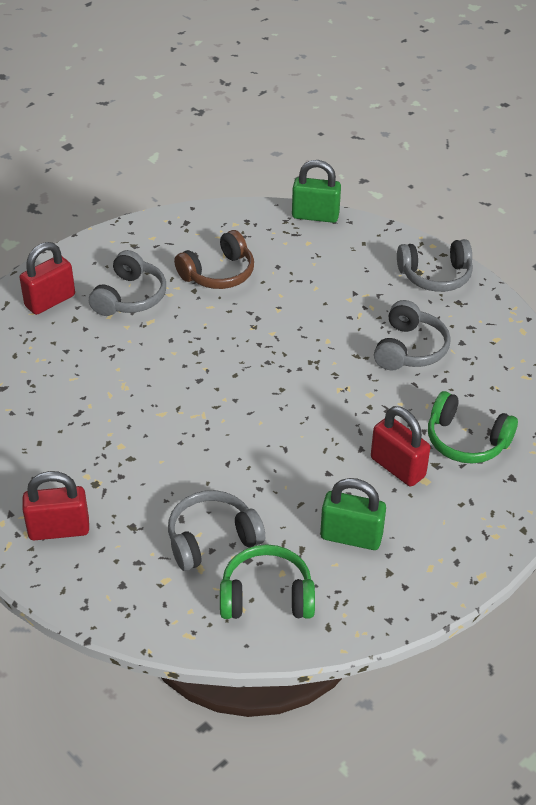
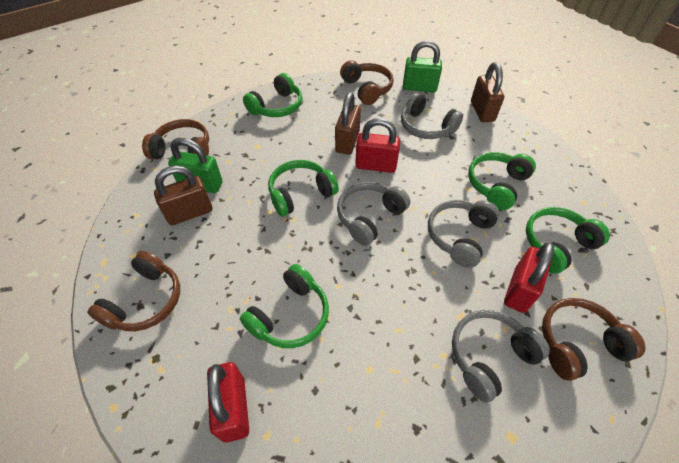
brown headphones: [174,230,254,289] = 1 -> [87,251,180,331] [142,119,209,159] [340,60,394,105] [542,298,645,381] = 4
brown padlock: none = 0 -> [154,166,212,225] [335,92,361,155] [471,62,504,122] = 3
green headphones: [220,544,315,619] [428,391,518,464] = 2 -> [239,264,329,348] [243,73,302,117] [268,160,339,216] [468,152,536,210] [526,207,610,274] = 5

